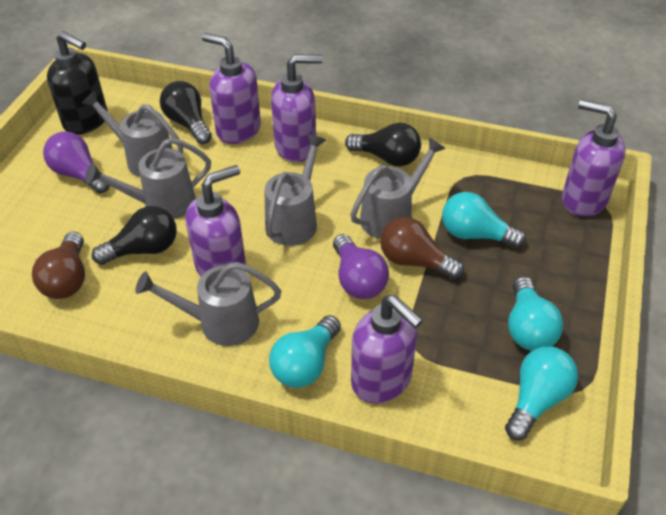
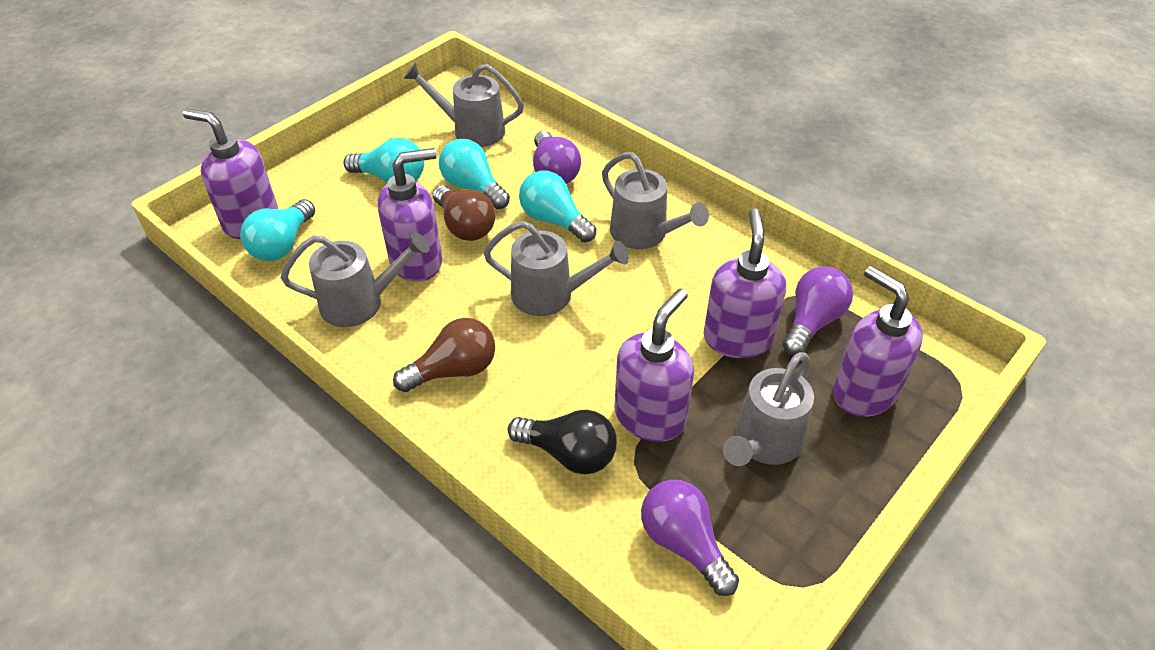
black light bulb: [92,206,177,265] [160,81,212,144] [345,123,421,166] = 3 -> [508,410,617,474] = 1
black soap dispenser: [47,31,108,135] = 1 -> none = 0
purple light bulb: [43,132,110,193] [333,234,389,299] = 2 -> [533,131,581,184] [641,480,739,596] [782,266,853,355] = 3

